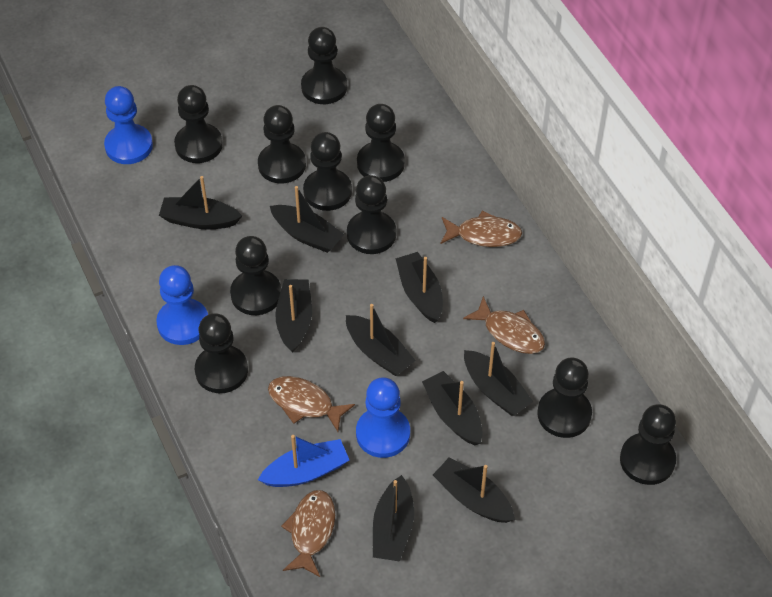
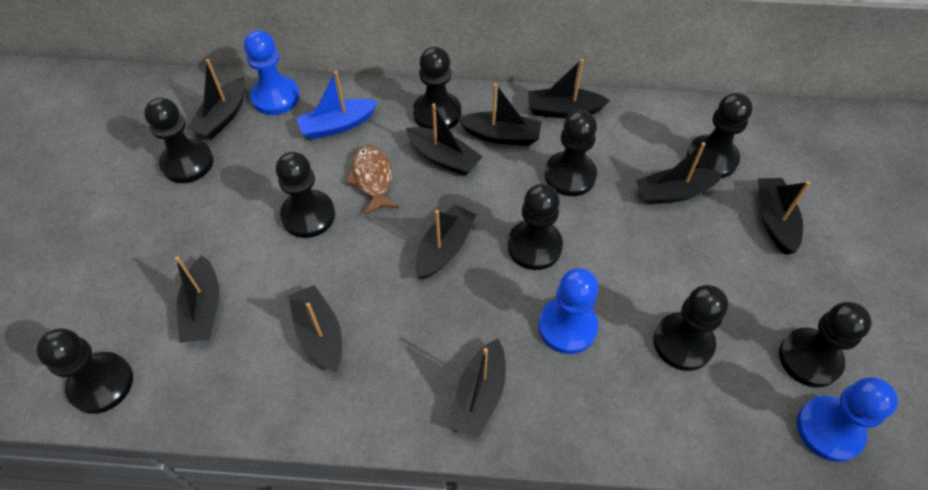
black boat: [159,176,242,229] [270,186,344,253] [275,279,312,353] [346,304,416,376] [373,475,414,561] [395,252,443,323] [422,371,483,445] [433,458,515,523] [464,342,534,416] = 9 -> [175,255,219,343] [187,59,245,139] [288,285,342,372] [406,103,483,176] [415,204,477,279] [449,339,506,438] [458,83,542,145] [528,59,610,118] [636,142,723,205] [758,178,810,255] = 10
black pawn: [174,85,223,163] [195,313,248,393] [230,236,281,315] [258,105,306,184] [301,27,347,104] [303,132,352,211] [347,175,396,254] [357,104,405,182] [537,358,592,438] [620,404,676,485] = 10 -> [36,328,133,414] [144,97,213,183] [276,152,335,238] [413,47,461,129] [507,184,563,270] [545,110,597,196] [653,285,728,371] [687,93,753,178] [779,302,872,388] = 9
brown fish: [268,376,355,432] [281,490,335,577] [440,211,522,247] [463,296,545,354] = 4 -> [346,145,399,216] = 1

